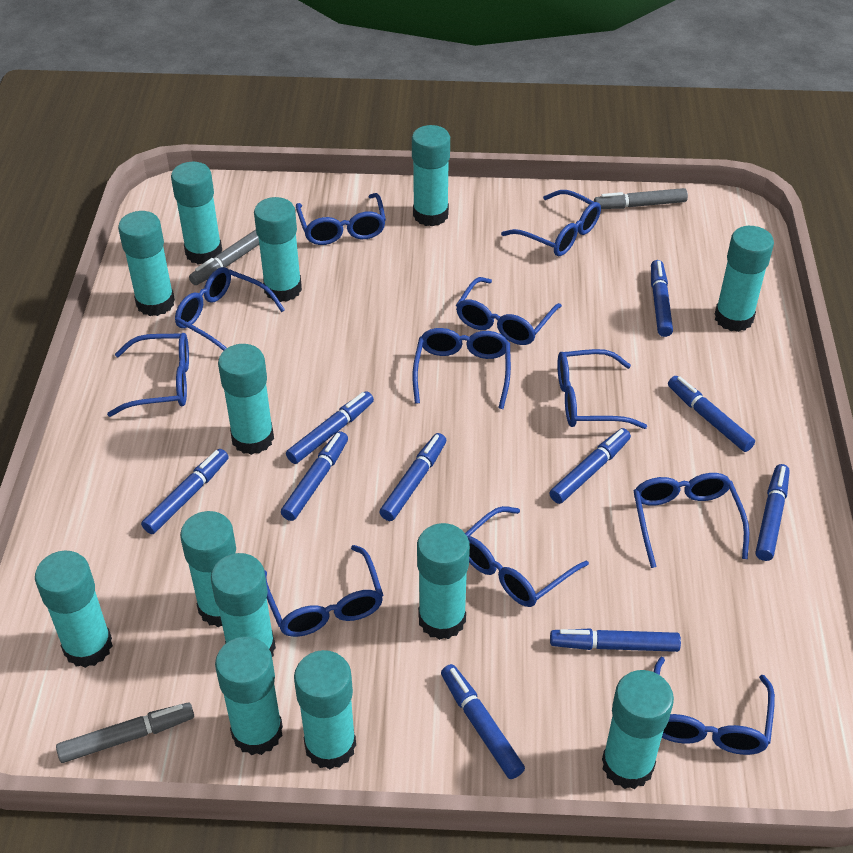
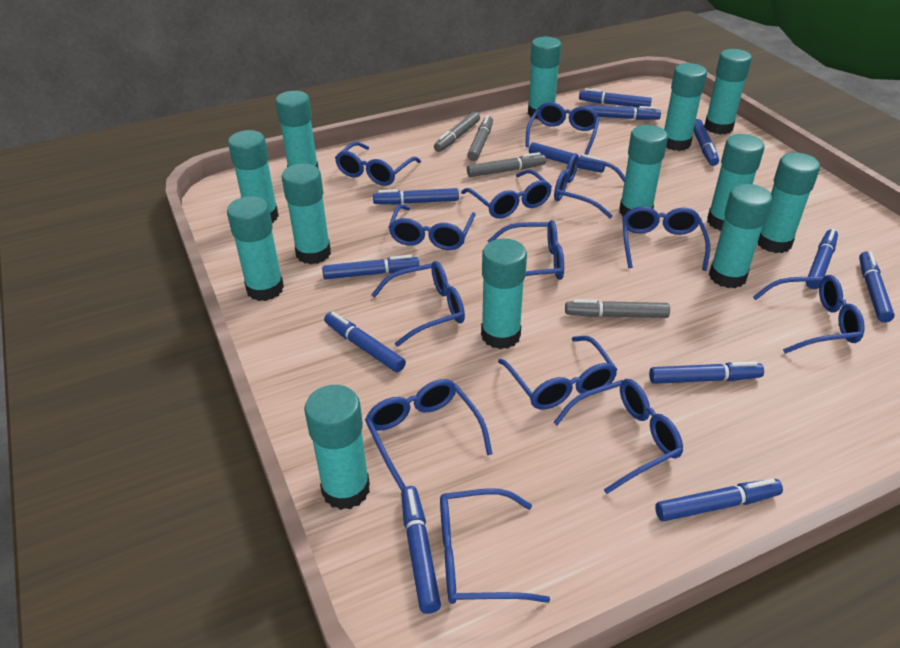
blue glasses: [107,333,189,417] [175,267,285,351] [264,545,384,637] [296,193,386,245] [413,328,511,409] [456,277,562,345] [465,506,589,607] [501,190,601,256] [557,349,647,429] [634,473,749,568] [654,657,775,755] = 11 -> [335,142,421,186] [365,379,492,491] [371,261,465,347] [388,204,476,250] [440,488,550,604] [461,169,552,219] [488,220,564,280] [498,336,618,409] [525,102,600,155] [553,379,683,494] [554,153,625,218] [622,206,710,271] [753,275,865,354] = 13
blue marker: [141,449,229,534] [281,431,348,521] [286,391,374,464] [380,433,446,521] [441,664,525,779] [549,428,631,504] [550,629,681,652] [651,260,673,337] [668,376,755,452] [756,464,790,561] = 10 -> [322,255,419,279] [324,312,406,372] [373,188,459,205] [401,486,441,614] [529,142,605,173] [579,88,652,107] [586,105,661,120] [649,361,764,384] [655,478,783,521] [693,119,719,166] [806,229,838,289] [859,251,895,323] = 12
grey marker: [56,703,194,763] [189,230,259,285] [594,188,688,209] = 3 -> [434,112,480,152] [467,115,493,161] [467,152,546,177] [565,299,670,318] = 4

